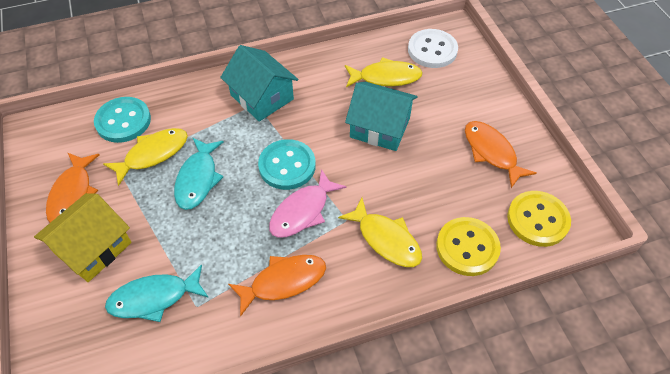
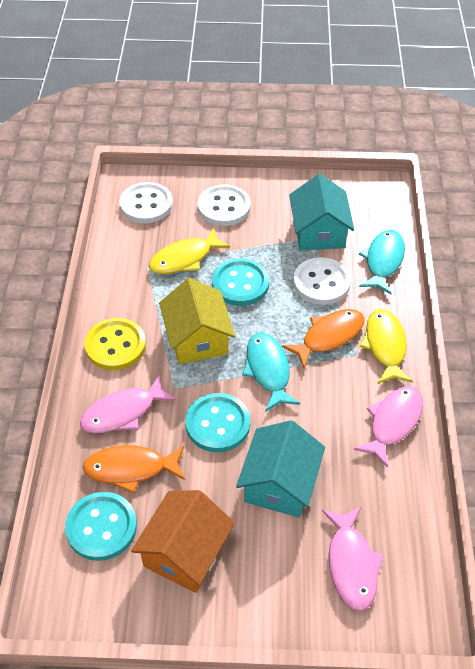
orange fish: [46,153,99,223] [228,255,326,317] [465,121,537,188] = 3 -> [82,445,185,493] [282,309,364,368] = 2
orange house: none = 0 -> [131,490,235,593] = 1
pink fish: [269,169,346,238] = 1 -> [80,374,177,433] [322,507,384,611] [354,386,423,468] = 3
turquoise button: [94,97,151,143] [258,139,316,190] = 2 -> [65,492,137,561] [186,393,250,452] [212,258,269,306] = 3
white button: [408,29,458,68] = 1 -> [120,182,173,223] [198,184,251,226] [293,257,351,305] = 3
yellow button: [436,217,501,276] [507,191,571,247] = 2 -> [84,318,146,370] = 1
yellow fish: [103,128,188,186] [338,198,422,267] [345,57,423,87] = 3 -> [149,227,230,274] [359,309,413,384] = 2

